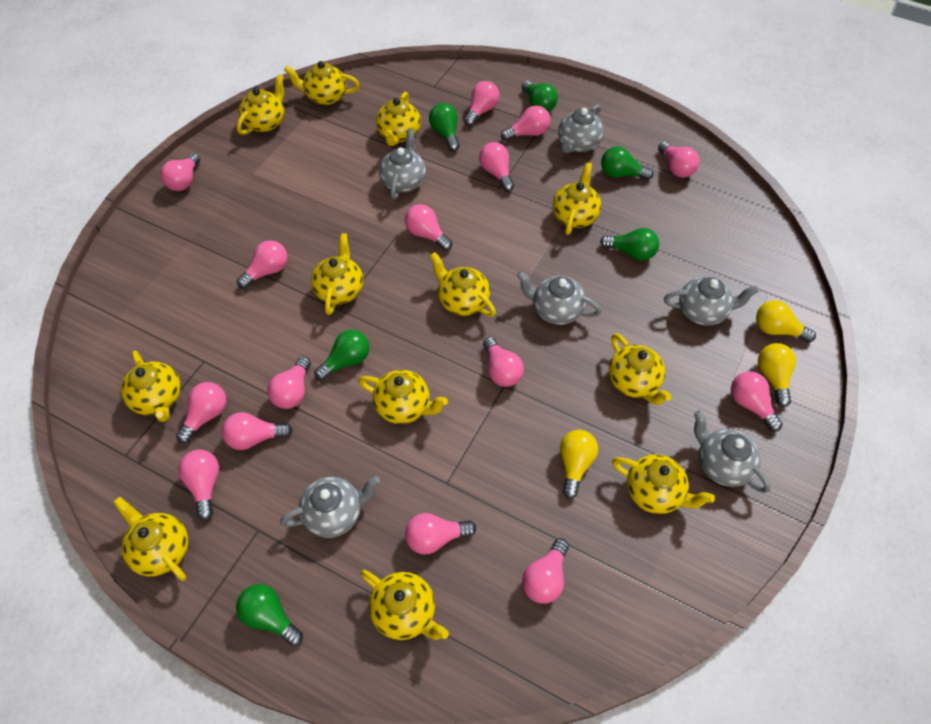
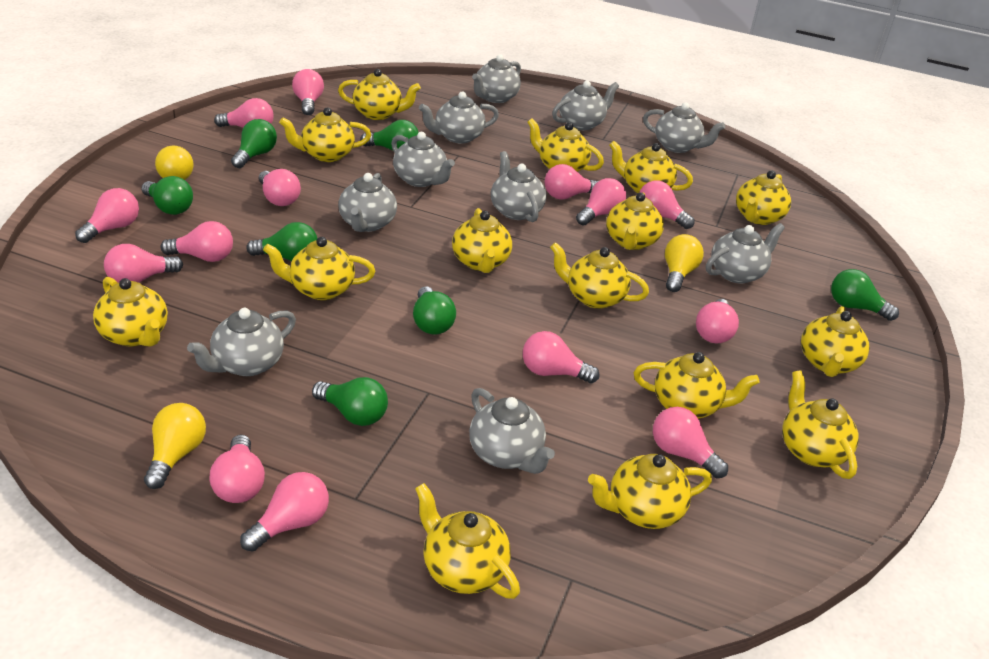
green light bulb: [236,584,303,647] [314,330,369,381] [429,103,460,151] [522,81,558,112] [600,228,659,261] [601,147,653,180] = 6 -> [141,176,193,215] [231,119,277,168] [246,222,318,261] [312,377,388,426] [360,120,419,151] [413,286,456,335] [831,269,899,321] = 7
grey teapot: [280,476,380,538] [379,129,426,199] [517,271,601,325] [558,104,604,153] [664,276,759,326] [694,410,771,493] = 6 -> [187,308,296,376] [338,173,397,232] [391,132,455,187] [419,91,499,144] [469,388,555,474] [472,54,521,103] [491,151,547,222] [552,81,619,130] [643,102,725,153] [706,223,785,284] = 10
pink light bulb: [160,153,200,191] [176,382,226,444] [178,450,219,520] [222,412,293,450] [237,240,287,289] [267,357,311,409] [405,204,452,251] [405,513,476,555] [464,81,500,126] [479,142,514,192] [483,337,524,387] [501,106,550,141] [522,538,569,604] [658,142,699,178] [731,371,783,432] = 15 -> [75,188,139,243] [104,244,183,283] [161,221,233,262] [209,435,265,503] [214,98,274,128] [240,472,329,552] [259,169,301,206] [292,69,324,115] [523,331,599,383] [545,164,598,200] [576,178,626,225] [639,180,694,229] [653,407,728,479] [696,299,739,343] = 14
yellow teapot: [113,497,188,581] [121,351,181,422] [237,74,284,135] [284,61,360,105] [311,233,363,315] [358,370,448,424] [361,570,449,640] [376,92,421,146] [430,252,496,317] [553,162,601,235] [609,333,672,405] [612,454,715,514] = 12 -> [93,277,168,347] [263,237,375,300] [279,108,371,162] [338,69,421,120] [415,483,520,599] [452,208,512,273] [527,118,604,172] [550,242,649,309] [588,454,712,529] [606,192,664,250] [609,141,693,193] [634,352,760,419] [736,170,791,225] [782,370,859,479] [801,306,870,377] = 15

